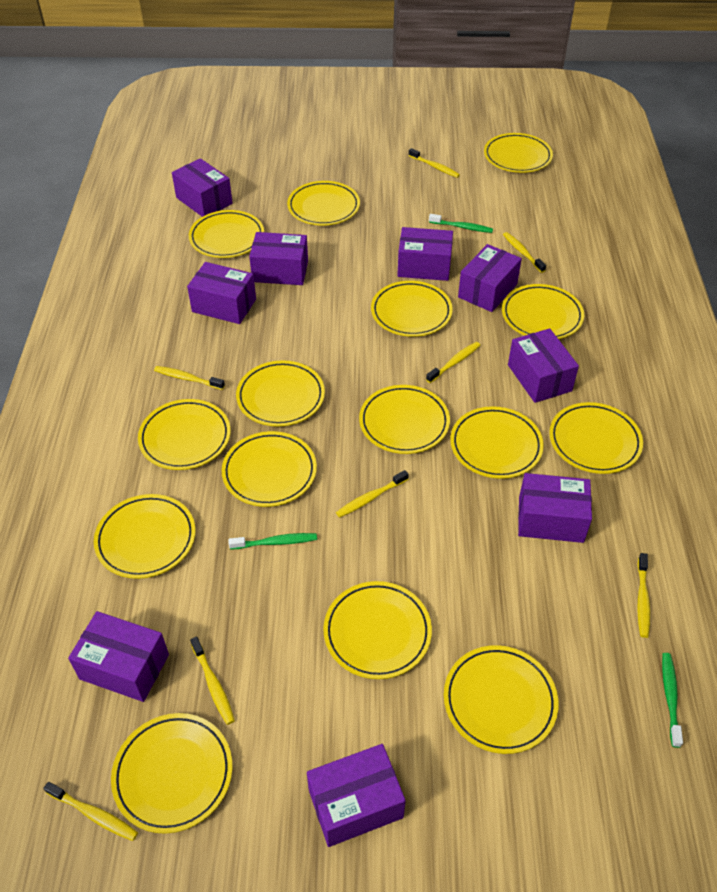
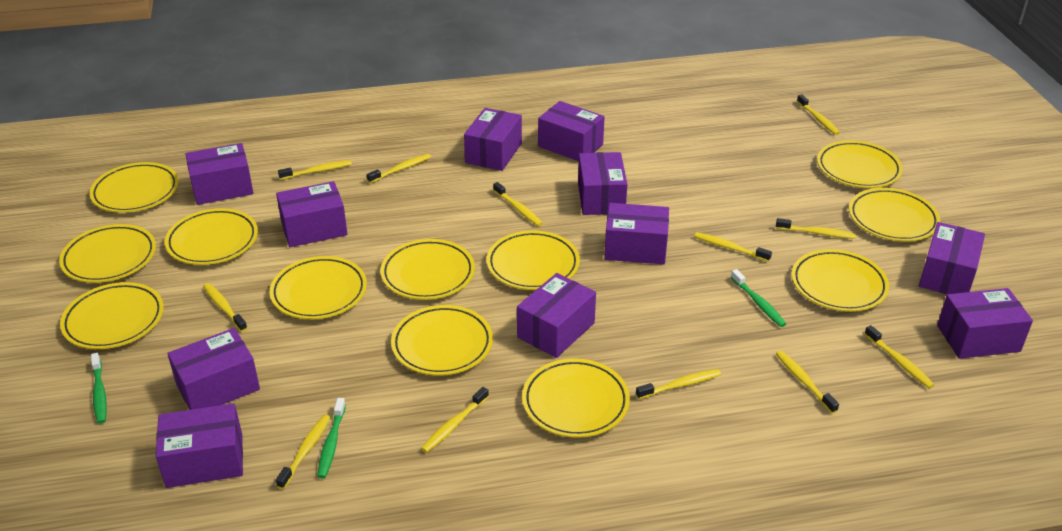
purple box: [68,611,169,702] [172,158,233,217] [187,262,256,324] [249,232,308,285] [307,744,406,847] [397,227,453,281] [458,244,522,312] [508,328,579,403] [518,473,592,543] = 9 -> [156,403,243,488] [167,328,260,410] [185,143,254,205] [276,181,348,247] [464,108,522,171] [517,273,596,358] [538,101,605,161] [578,152,627,215] [604,203,669,264] [919,222,985,294] [937,288,1033,359] = 11
yellow plate: [94,494,195,579] [111,713,232,834] [138,399,231,470] [189,210,264,258] [222,431,317,507] [236,360,325,426] [287,181,360,226] [323,581,432,679] [359,385,450,454] [371,281,453,337] [444,645,558,754] [450,406,544,479] [484,133,553,173] [502,284,584,339] [549,402,643,474] = 15 -> [59,224,156,283] [60,282,164,349] [90,162,179,213] [165,208,258,265] [270,256,367,319] [381,239,475,300] [391,305,493,375] [487,231,580,290] [522,358,630,438] [792,249,889,312] [817,141,903,188] [849,188,940,242] = 12
yellow toothbrush: [43,782,138,841] [154,366,225,390] [190,636,235,725] [336,470,409,518] [409,148,460,178] [426,342,480,383] [503,232,546,273] [637,553,650,638] = 8 -> [203,283,247,332] [276,415,330,489] [278,160,352,180] [367,154,431,183] [421,387,489,453] [493,182,543,226] [636,369,721,399] [694,232,772,262] [776,218,856,239] [776,351,839,414] [797,95,840,135] [864,325,934,388] = 12

